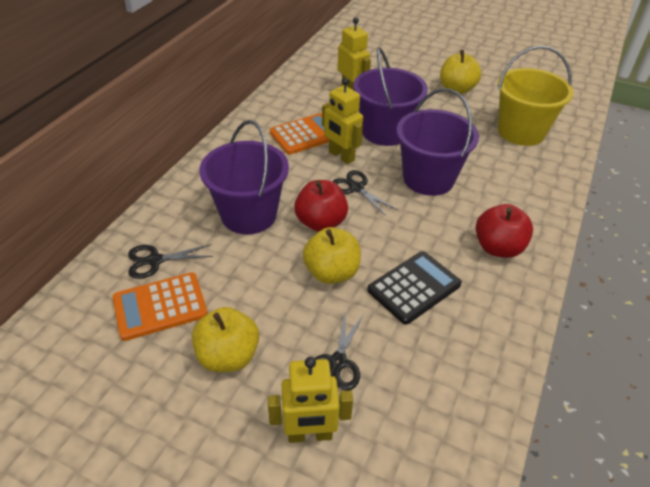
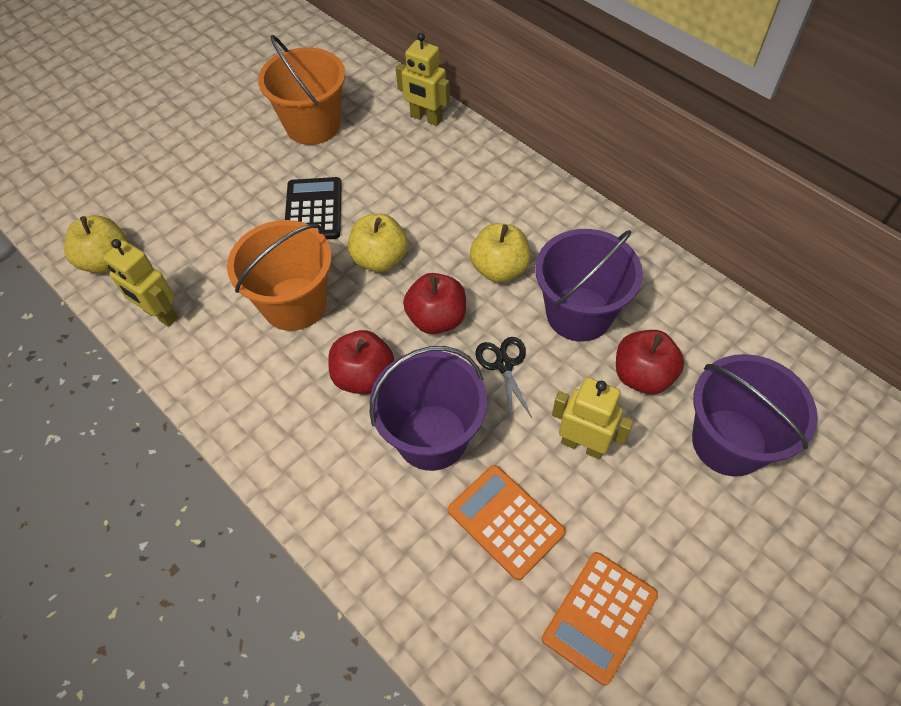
black scissors: [128,244,213,279] [315,311,364,391] [332,170,398,216] = 3 -> [475,337,533,422] = 1
orange bucket: none = 0 -> [227,220,332,331] [258,35,346,145] = 2
red apple: [294,180,348,232] [476,204,533,258] = 2 -> [328,330,394,394] [403,273,466,334] [616,330,684,395] = 3
yellow bucket: [498,46,574,146] = 1 -> none = 0

